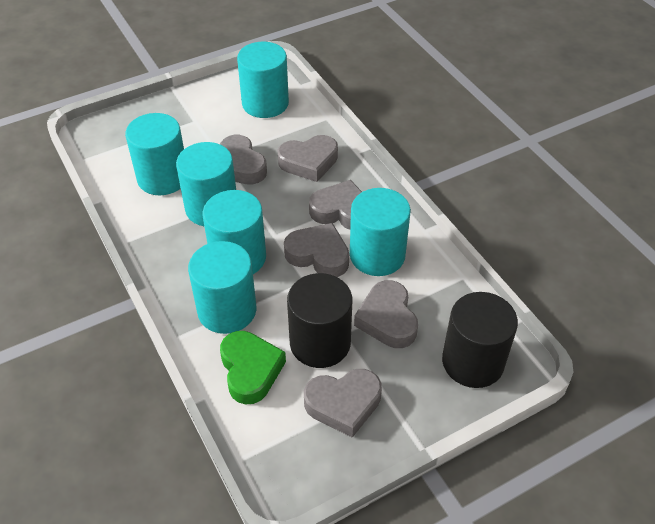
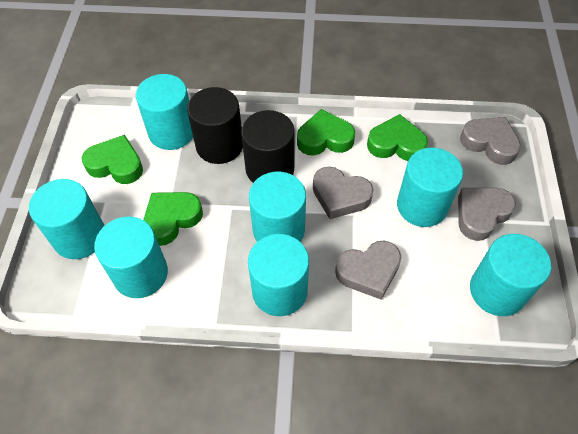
green heart: [220,331,286,404] = 1 -> [82,135,143,184] [143,192,203,246] [297,109,355,156] [367,114,428,161] = 4
grey heart: [220,135,267,184] [277,135,338,182] [284,223,349,277] [304,369,382,438] [309,180,362,230] [354,280,418,348] = 6 -> [313,167,374,219] [335,241,401,300] [458,188,516,241] [460,117,521,165] = 4
turquoise cylinder: [125,113,184,195] [176,142,236,226] [188,241,257,334] [203,190,266,274] [237,42,289,118] [350,188,411,276] = 6 -> [29,179,105,259] [94,217,168,298] [136,74,193,150] [248,234,309,316] [249,172,306,242] [397,147,463,227] [470,234,551,316] = 7

